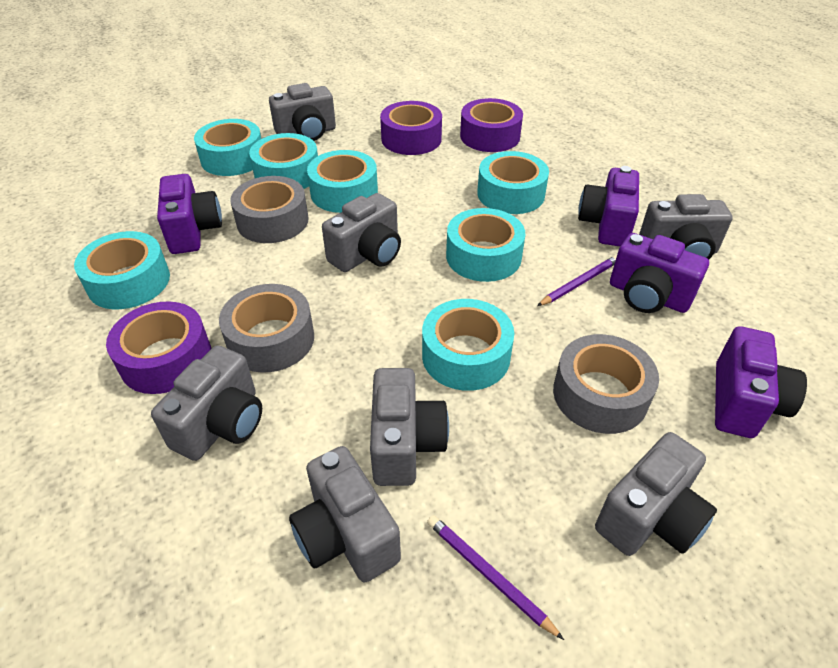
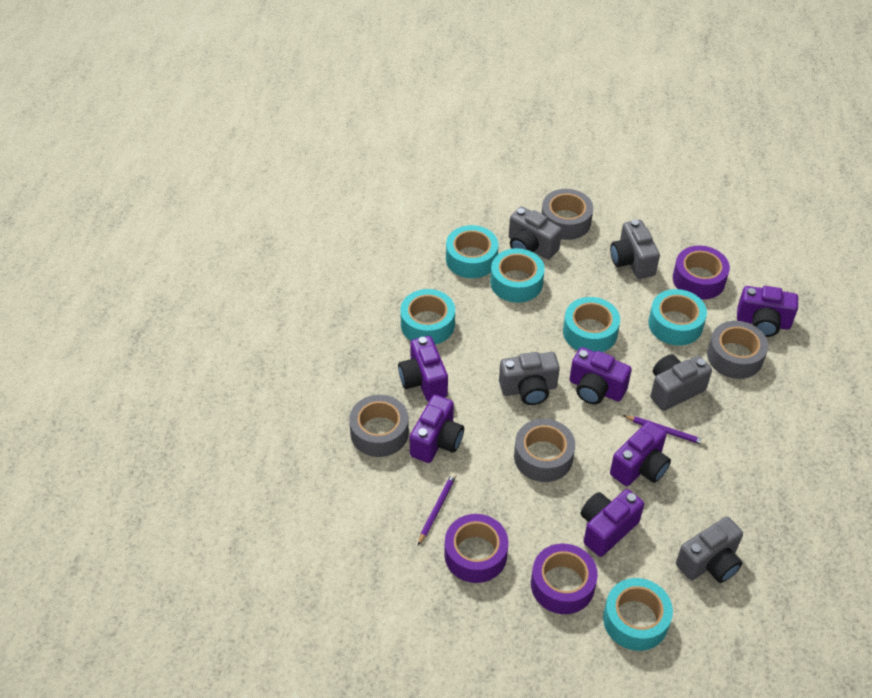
grey camera: [151,345,262,461] [269,83,336,141] [289,446,401,582] [322,193,401,272] [370,368,449,486] [595,432,717,556] [639,194,733,260] = 7 -> [499,352,560,405] [509,207,562,260] [610,220,660,279] [650,354,712,411] [676,517,743,583] = 5
grey tape: [219,284,314,373] [230,176,309,243] [553,334,659,434] = 3 -> [349,395,409,457] [514,419,575,482] [541,189,593,240] [707,321,768,379] = 4
purple camera: [157,174,222,254] [578,166,639,246] [610,233,709,313] [715,326,807,438] = 4 -> [398,336,448,401] [410,395,464,463] [569,347,632,404] [581,489,644,557] [610,421,671,486] [737,286,798,337] = 6
turquoise tape: [74,231,170,309] [194,119,261,176] [249,133,318,189] [307,150,378,213] [422,299,514,391] [446,208,525,282] [477,151,549,214] = 7 -> [400,289,455,345] [446,225,499,278] [490,248,545,303] [563,297,620,352] [603,578,673,651] [648,289,707,346] = 6

